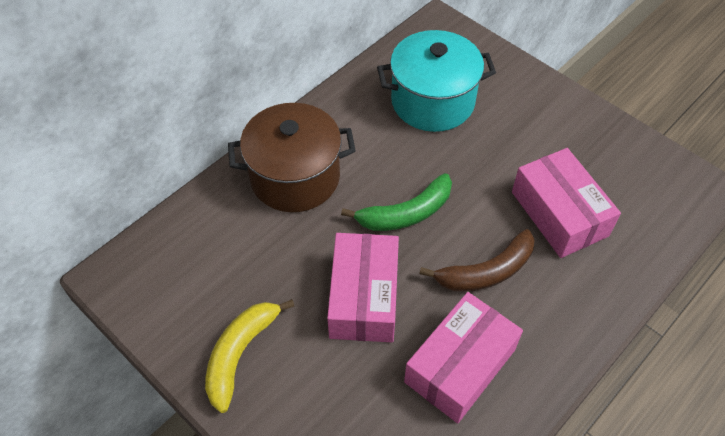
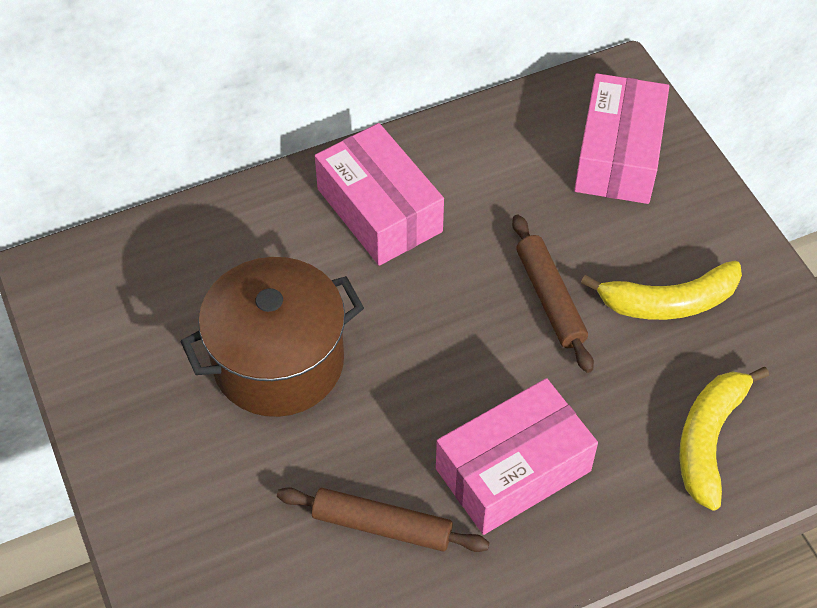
brown banana: [419,229,535,292] = 1 -> none = 0
brown rolling pin: none = 0 -> [277,487,490,552] [512,214,594,373] = 2
green banana: [341,173,452,231] = 1 -> none = 0
turquoise pot: [377,30,496,132] = 1 -> none = 0
yellow banana: [205,299,294,413] = 1 -> [581,261,742,320] [679,367,769,511] = 2

